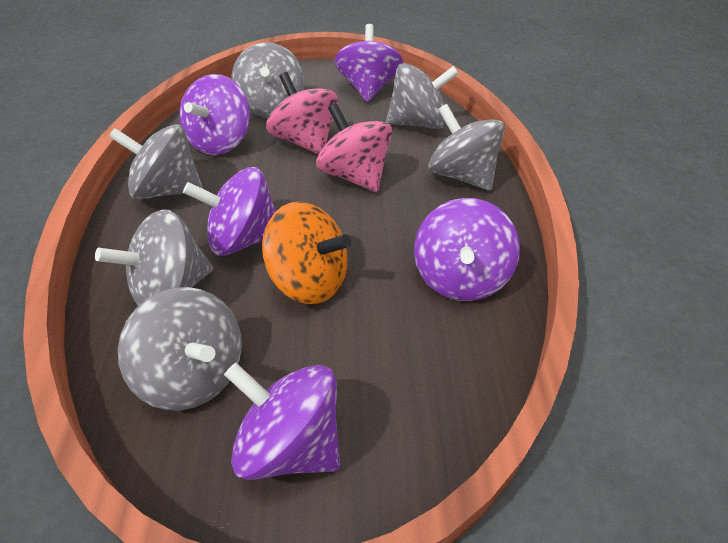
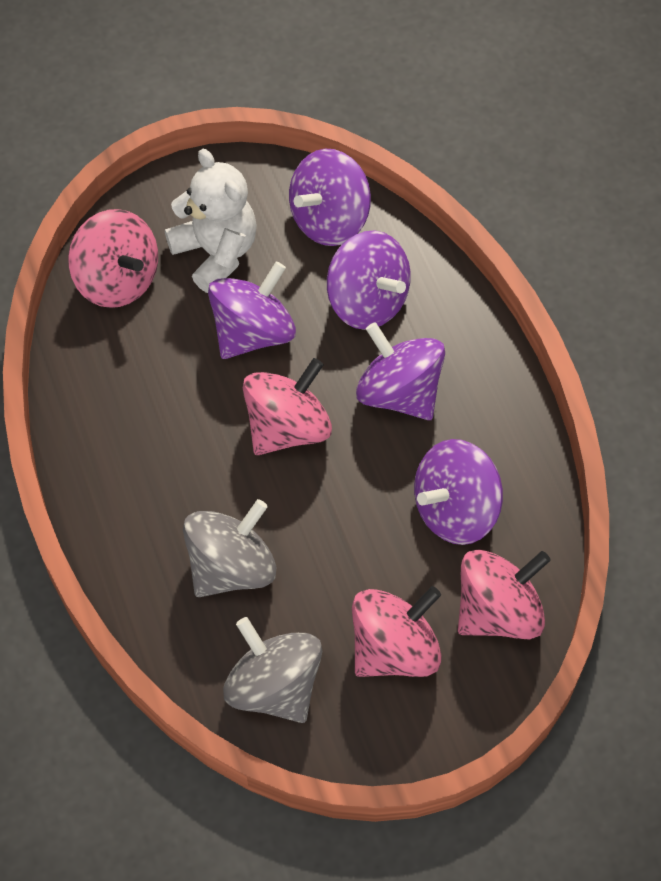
grey spinning top: [95,209,213,306] [109,124,203,199] [118,287,242,411] [232,42,304,118] [386,63,459,129] [429,104,505,191] = 6 -> [183,499,276,597] [223,617,322,723] = 2
orange spinning top: [262,202,351,304] = 1 -> none = 0
pink spinning top: [266,72,338,155] [316,103,392,192] = 2 -> [68,209,158,308] [243,358,332,455] [352,586,442,677] [458,549,551,640] = 4
white teddy bear: none = 0 -> [165,149,257,293] = 1

